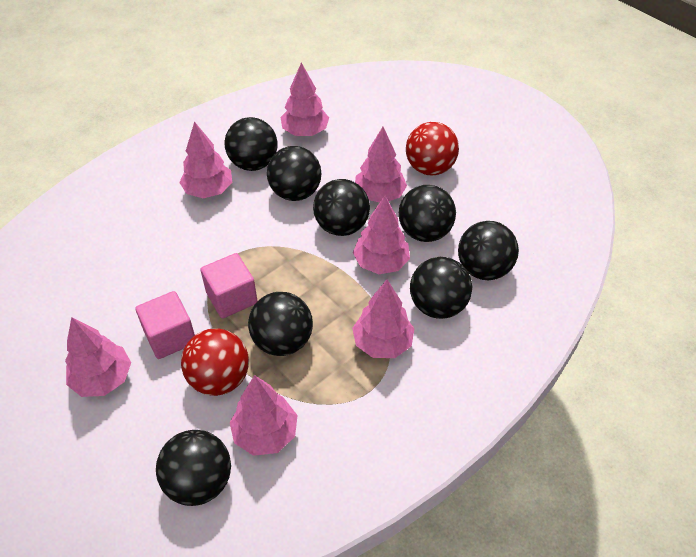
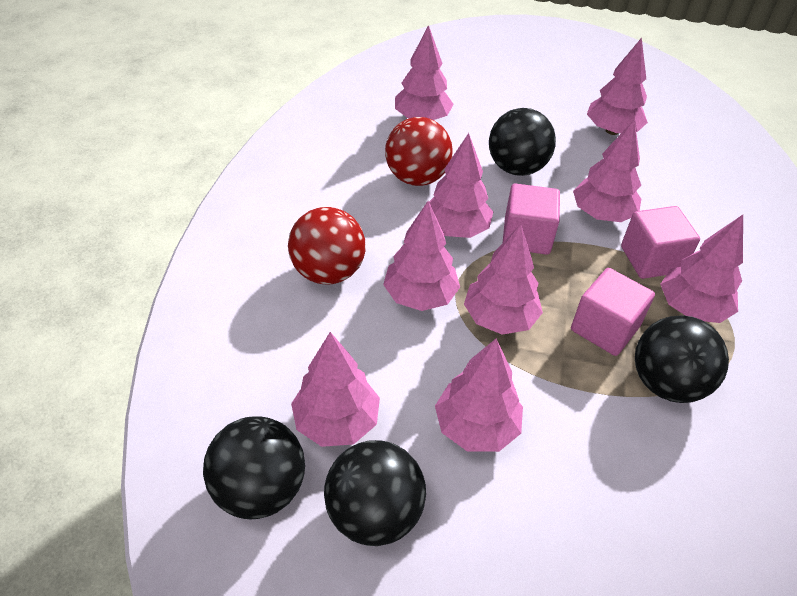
black ball: [156,430,231,506] [224,117,278,171] [248,292,313,356] [267,146,321,201] [313,179,370,236] [399,185,456,242] [410,257,472,319] [458,221,519,280] = 8 -> [203,417,305,519] [324,440,426,546] [489,108,556,176] [635,315,729,403] = 4
pink cube: [135,291,195,359] [200,253,257,318] = 2 -> [503,183,560,255] [571,268,655,356] [621,206,700,279] = 3
pink tree: [65,317,131,397] [179,121,232,198] [230,375,298,456] [280,63,329,136] [352,279,415,358] [353,196,410,274] [355,127,407,202] = 7 -> [291,332,380,447] [383,201,460,311] [395,25,454,120] [429,133,493,238] [435,339,523,452] [464,224,543,335] [573,119,641,222] [587,38,648,135] [660,215,743,323] = 9

